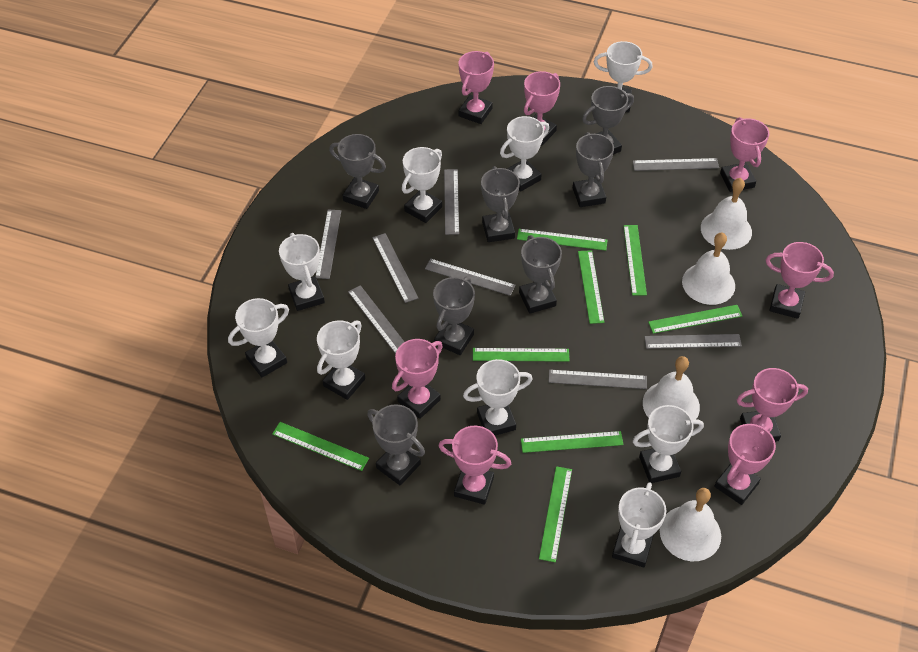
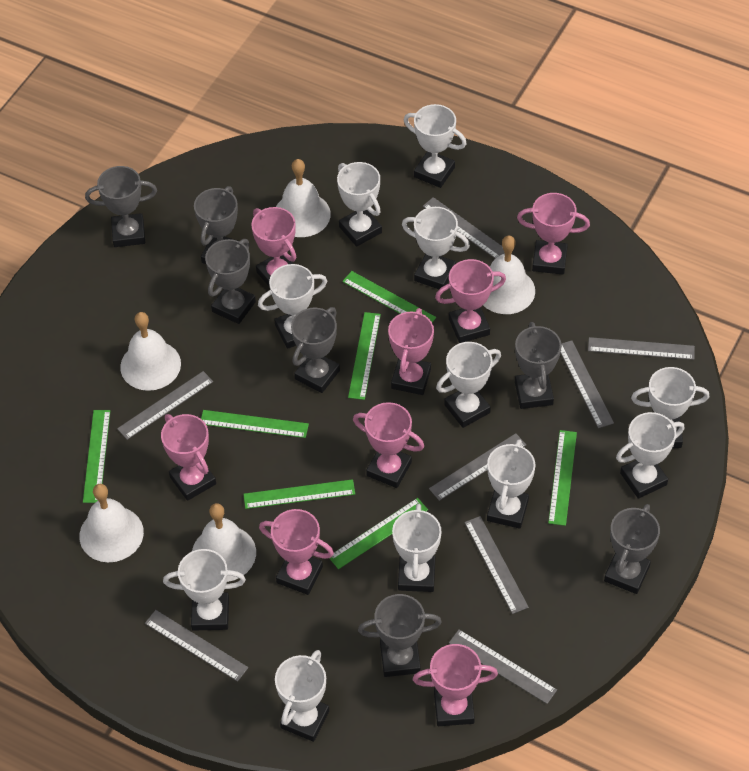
green ruler: [272,422,369,471] [473,348,570,362] [517,229,608,251] [521,431,624,453] [539,466,572,562] [578,250,604,324] [624,225,647,296] [648,305,742,334] = 8 -> [83,410,110,503] [201,410,309,438] [243,479,355,509] [329,498,428,569] [342,271,436,323] [348,312,381,400] [548,430,577,526] = 7
white bell: [643,356,700,419] [660,488,721,561] [682,233,735,305] [701,178,752,250] = 4 -> [79,484,144,562] [120,312,181,391] [192,503,256,582] [276,159,331,237] [483,236,535,314] = 5
white trophy: [228,298,289,377] [279,233,325,311] [317,320,365,400] [402,147,442,223] [463,359,533,436] [500,116,549,192] [594,41,652,113] [612,482,666,568] [633,405,704,483] = 9 -> [163,549,246,630] [258,264,327,349] [275,650,329,742] [337,162,382,247] [392,503,441,592] [402,207,470,289] [404,104,467,188] [436,342,501,428] [487,439,535,529] [616,412,684,499] [631,367,709,448] = 11

